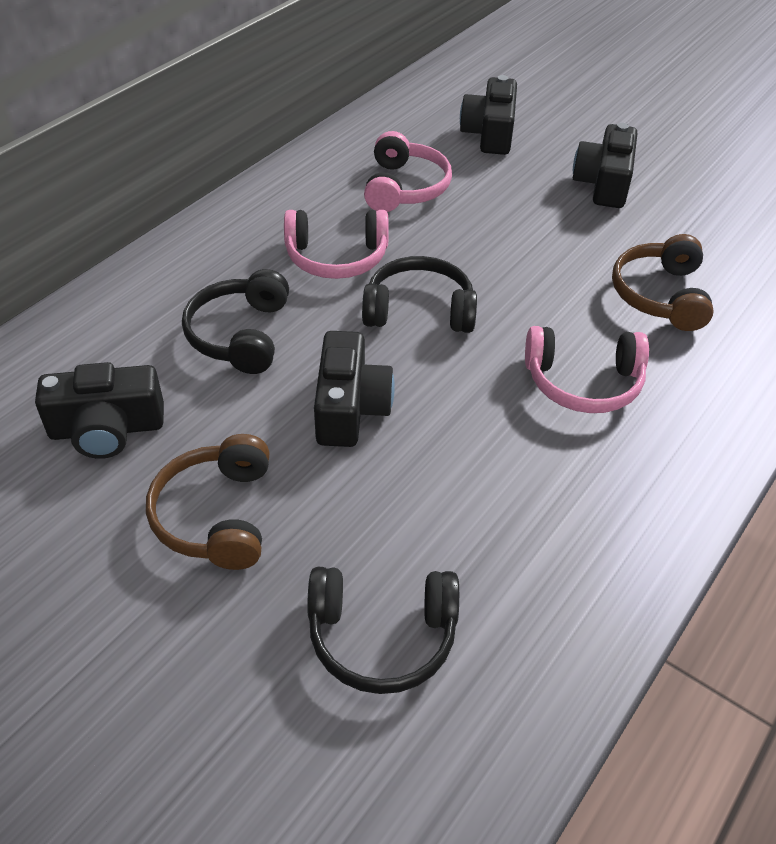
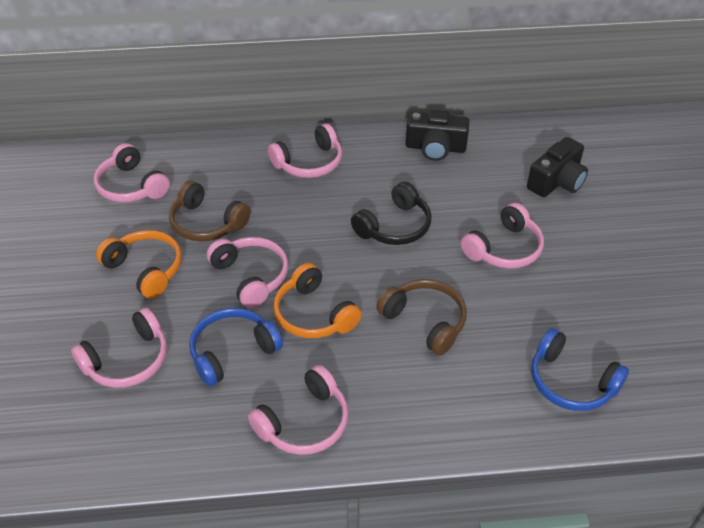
black camera: [35,362,164,459] [314,331,395,447] [460,75,517,155] [573,123,637,208] = 4 -> [406,110,470,161] [527,137,588,197] = 2
black headphones: [182,269,289,374] [307,567,459,694] [362,256,477,333] = 3 -> [351,181,432,245] = 1
blue headphones: none = 0 -> [189,308,283,386] [531,328,629,411] = 2
orange headphones: none = 0 -> [96,230,182,299] [273,263,362,338] = 2
pink headphones: [284,210,389,279] [364,131,452,212] [525,326,649,413] = 3 -> [71,308,167,388] [94,143,170,202] [207,237,289,308] [248,365,349,455] [268,124,342,178] [461,203,544,269] = 6

